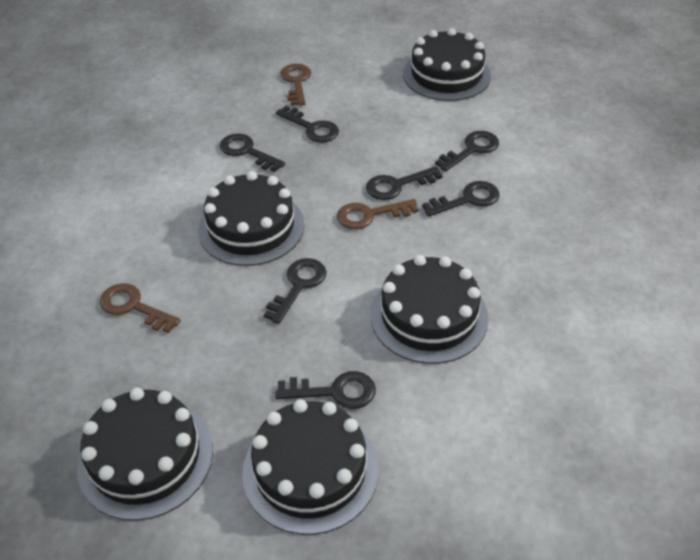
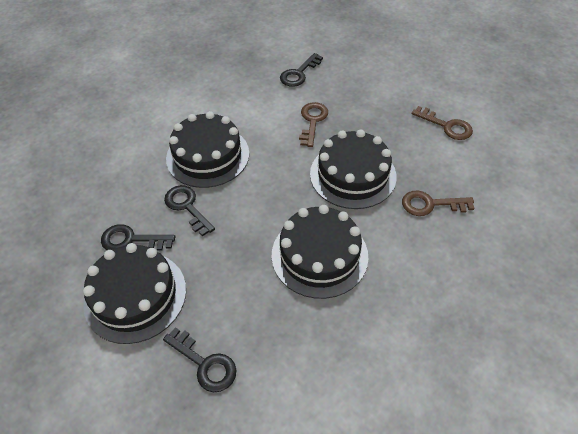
black cake: [77,388,213,521] [198,171,304,266] [242,399,379,535] [371,255,489,364] [403,28,491,101] = 5 -> [83,243,186,344] [166,111,249,188] [272,205,368,299] [310,129,397,209] = 4
black key: [220,133,285,172] [264,258,326,324] [275,371,376,409] [276,106,339,143] [366,166,443,200] [422,181,500,217] [435,131,499,172] = 7 -> [101,224,175,251] [163,327,237,392] [164,185,215,237] [280,53,323,87] = 4

